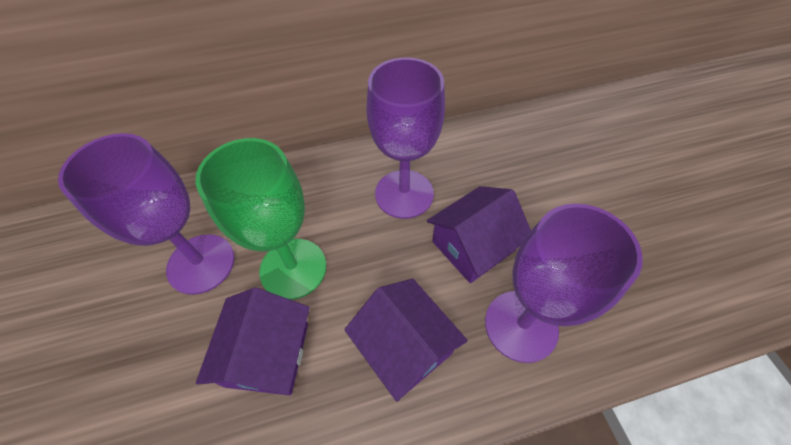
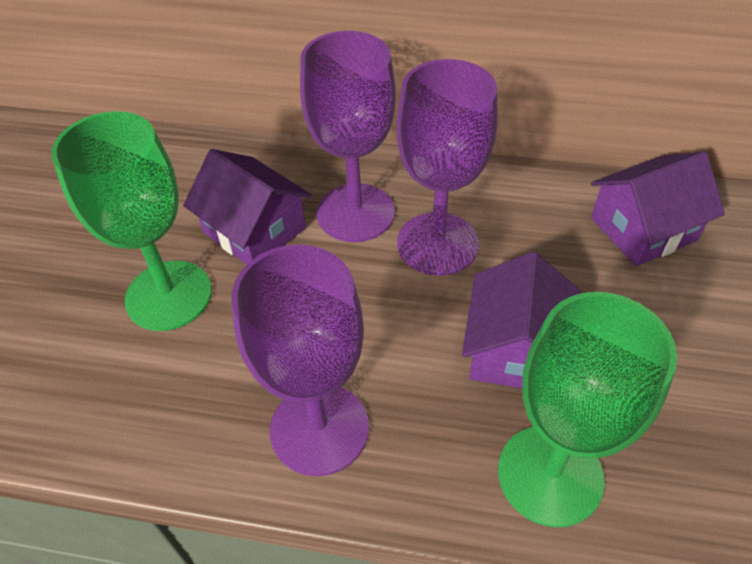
green goblet: [195,138,326,300] = 1 -> [51,111,212,331] [498,292,677,528] = 2

